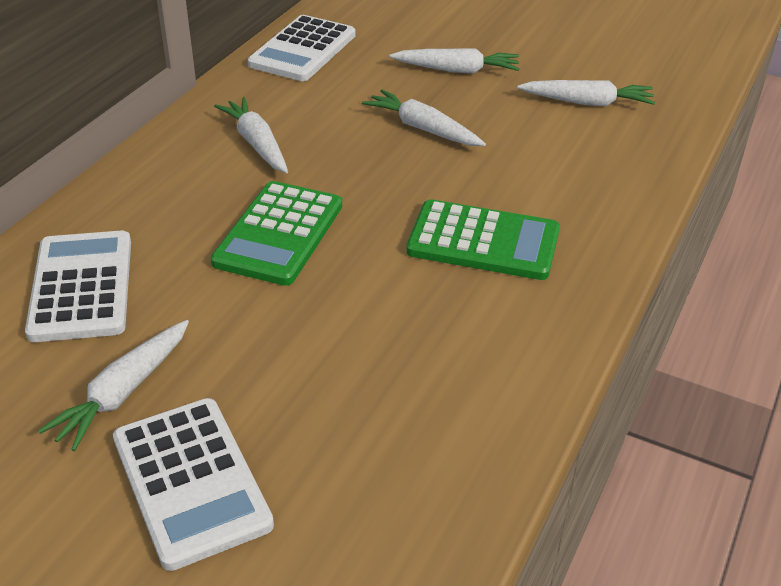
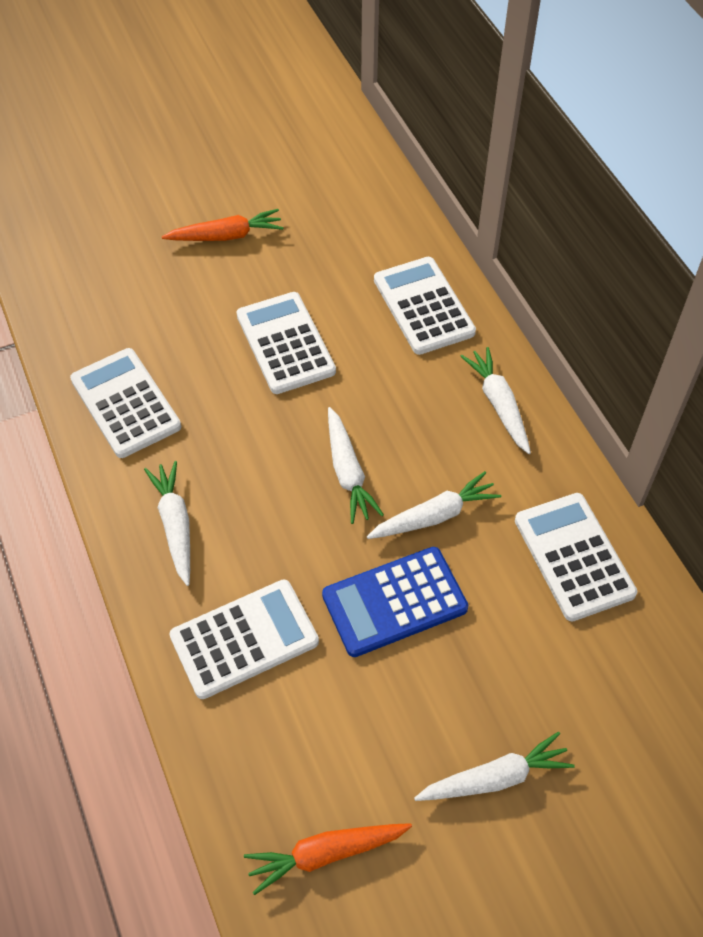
blue calculator: none = 0 -> [322,547,468,657] = 1
green calculator: [211,181,342,286] [406,199,560,280] = 2 -> none = 0
orange carrot: none = 0 -> [162,209,283,241] [244,823,412,895] = 2
white calculator: [25,231,131,342] [113,398,274,571] [248,15,356,81] = 3 -> [70,348,181,458] [170,579,319,699] [237,292,336,394] [374,257,476,355] [515,493,637,621] = 5

